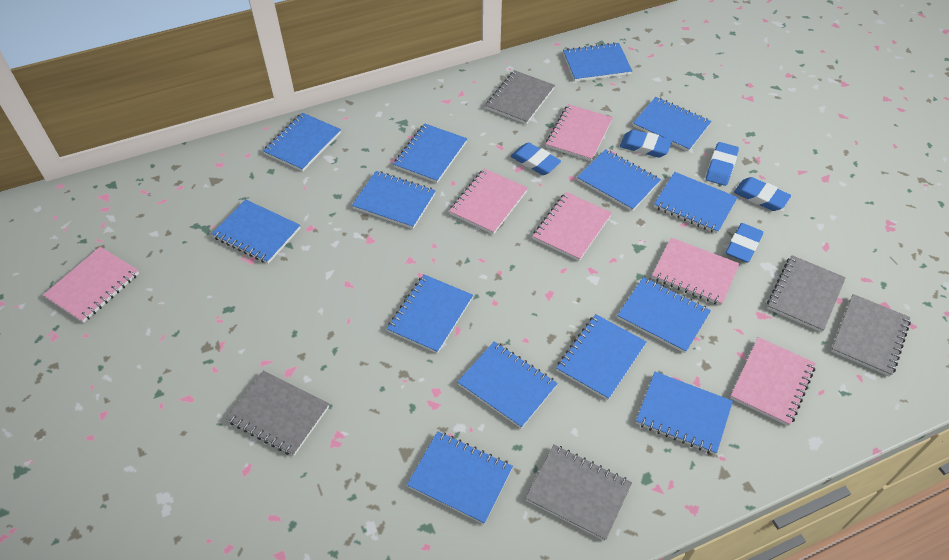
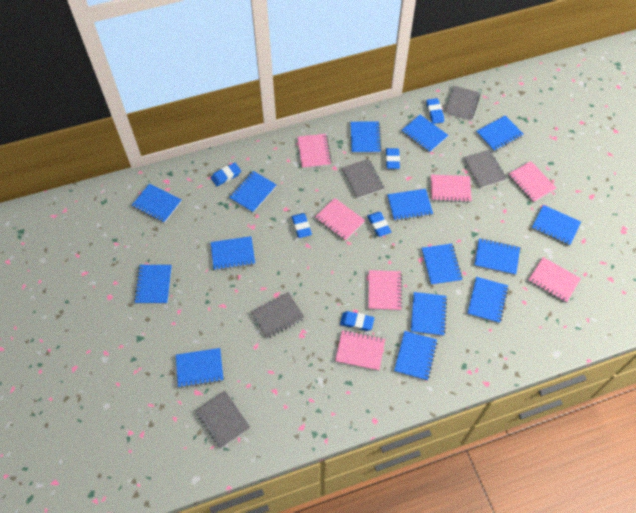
blue eraser: [511,142,561,175] [620,130,672,158] [706,142,739,186] [726,223,763,263] [734,177,791,211] = 5 -> [211,163,241,186] [292,213,312,238] [340,311,374,331] [367,212,391,237] [386,148,400,169] [426,98,444,124] = 6
blue notebook: [212,199,300,264] [263,113,341,172] [352,171,436,229] [387,274,473,354] [393,124,467,183] [407,431,513,524] [457,341,558,429] [556,314,647,400] [563,42,632,82] [577,149,661,211] [617,277,711,353] [633,97,711,152] [636,372,733,455] [654,172,738,234] = 14 -> [132,183,182,223] [134,265,172,304] [176,348,224,388] [211,236,255,271] [229,171,277,213] [350,121,382,153] [387,189,433,221] [394,331,438,381] [401,115,448,153] [411,292,447,336] [422,244,462,285] [467,277,508,323] [474,238,520,275] [476,115,524,152] [532,205,581,246] = 15
pink notebook: [43,247,139,323] [449,169,528,235] [533,192,612,261] [546,104,613,161] [652,238,740,306] [730,337,816,426] = 6 -> [298,134,332,169] [315,198,365,241] [335,330,385,371] [368,270,403,311] [431,175,472,203] [508,161,556,203] [528,257,581,303] = 7

